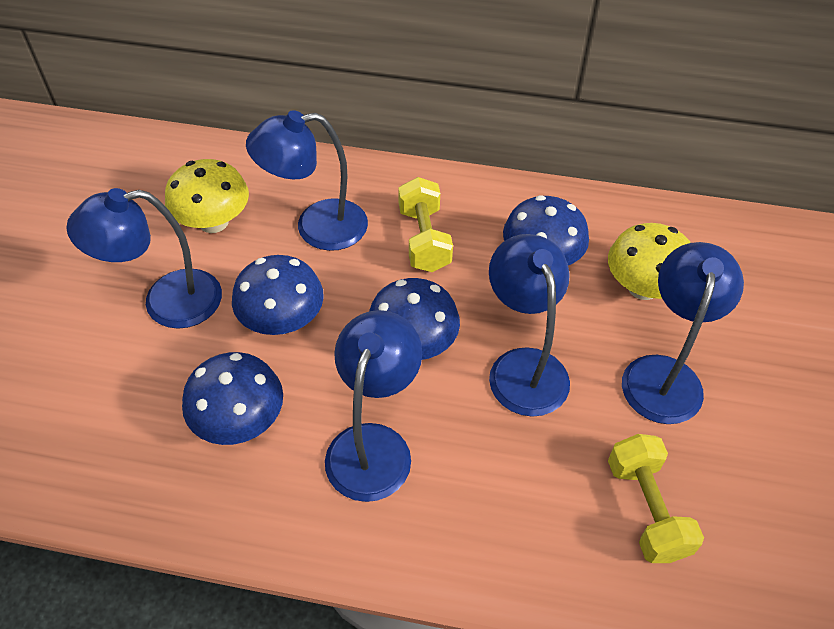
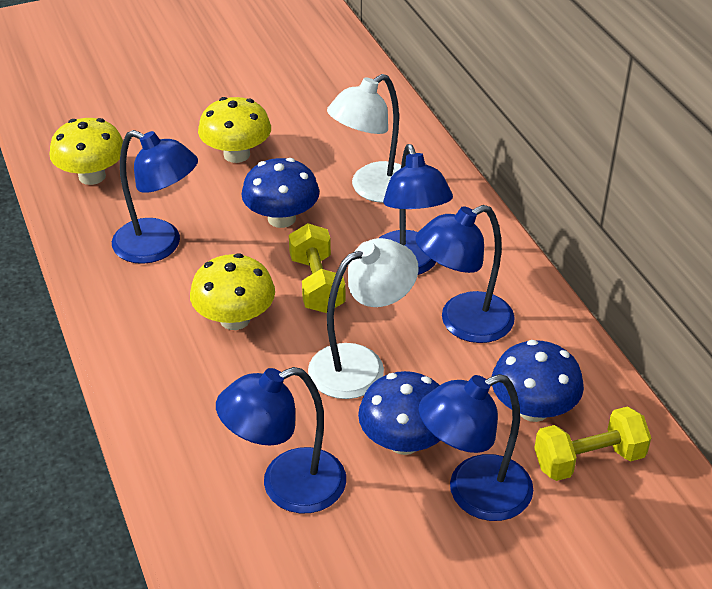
blue mushroom: [182,352,283,445] [232,255,324,335] [369,278,460,360] [503,195,589,265] = 4 -> [241,158,319,228] [358,371,441,455] [492,340,584,422] = 3
white lamp: none = 0 -> [308,238,419,399] [327,74,401,203] = 2
yellow mushroom: [165,159,249,233] [608,223,691,300] = 2 -> [49,118,123,185] [190,253,275,330] [198,97,271,163] = 3

